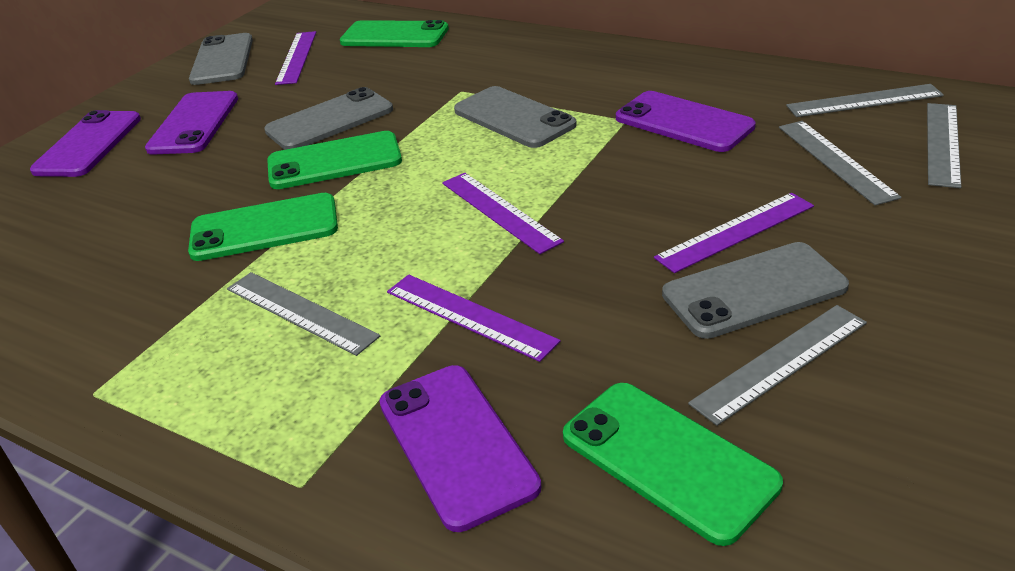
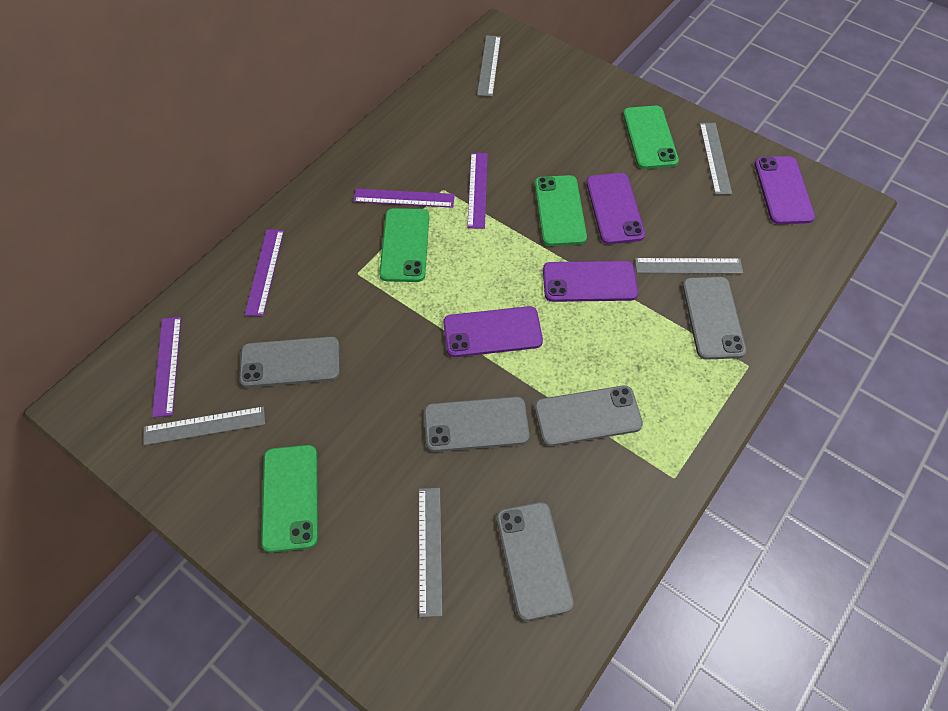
grey phone: [189,33,253,85] [264,87,393,150] [454,86,577,148] [662,242,849,339] = 4 -> [239,337,340,388] [424,397,529,452] [497,502,574,620] [535,385,643,446] [682,277,746,360] = 5

